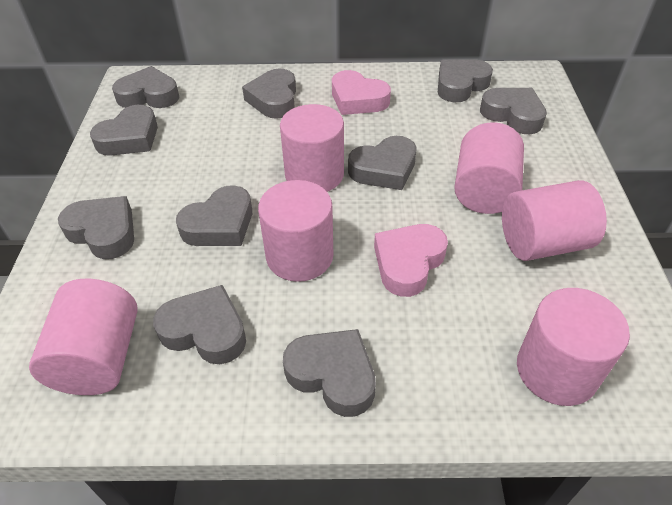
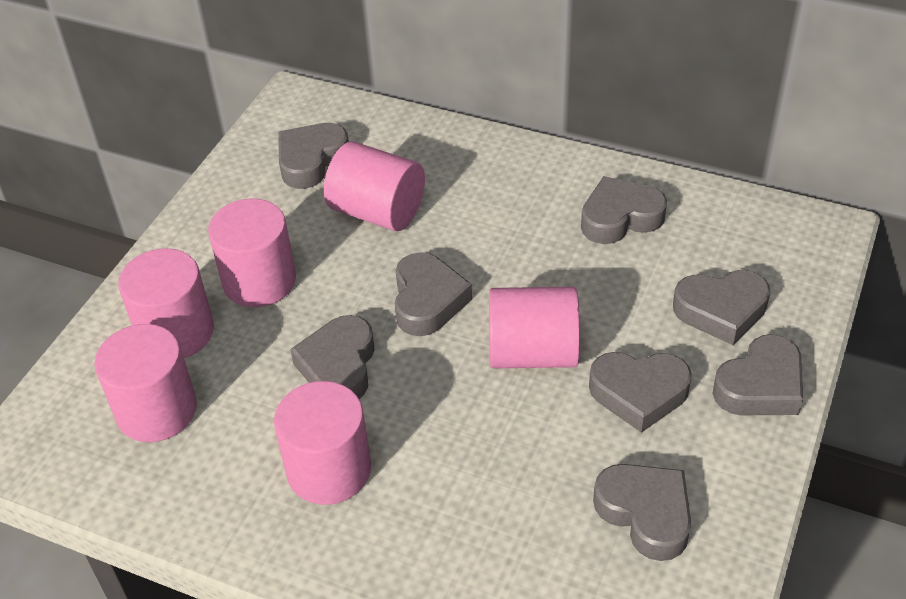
grey heart: [58,196,134,259] [90,105,158,156] [112,66,179,108] [153,285,246,364] [176,185,252,246] [242,68,296,119] [283,329,376,417] [348,136,417,190] [438,60,493,102] [480,88,547,134] = 10 -> [278,123,349,189] [290,315,375,399] [395,252,472,336] [581,176,667,244] [589,352,692,433] [593,464,691,561] [673,270,770,345] [712,334,803,415] = 8
pink heart: [332,70,391,115] [374,224,448,297] = 2 -> none = 0

